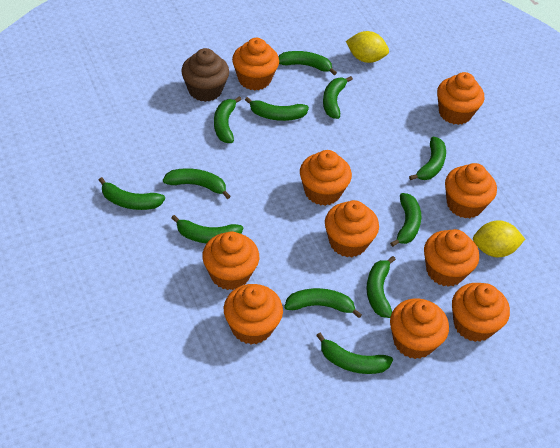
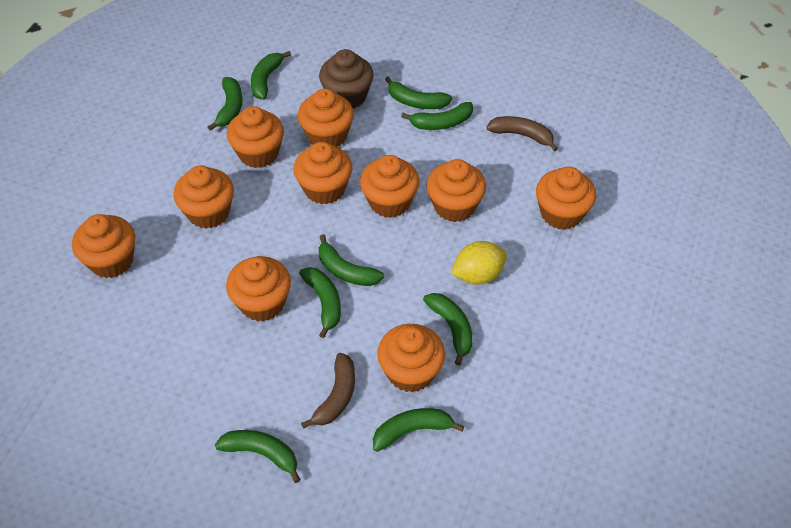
brown banana: none = 0 -> [301,353,355,428] [486,116,558,152] = 2
green banana: [99,177,165,210] [163,168,230,199] [171,215,243,243] [214,96,242,143] [245,97,309,121] [278,51,337,75] [284,288,362,318] [316,333,393,374] [323,76,353,119] [367,256,396,318] [390,193,421,247] [409,137,446,180] = 12 -> [208,77,243,131] [215,430,301,483] [251,51,291,100] [299,267,341,338] [319,234,384,286] [373,408,464,452] [385,77,452,109] [401,102,473,130] [423,293,473,366] = 9
yellow lemon: [346,31,389,63] [473,220,525,257] = 2 -> [451,241,507,285] = 1

